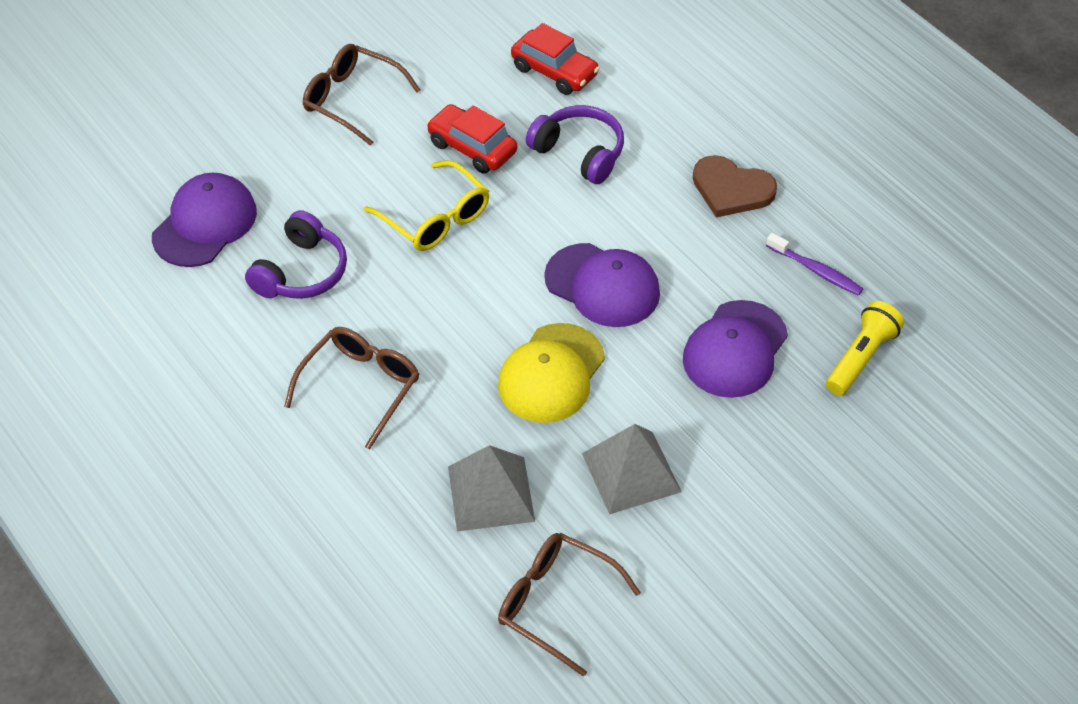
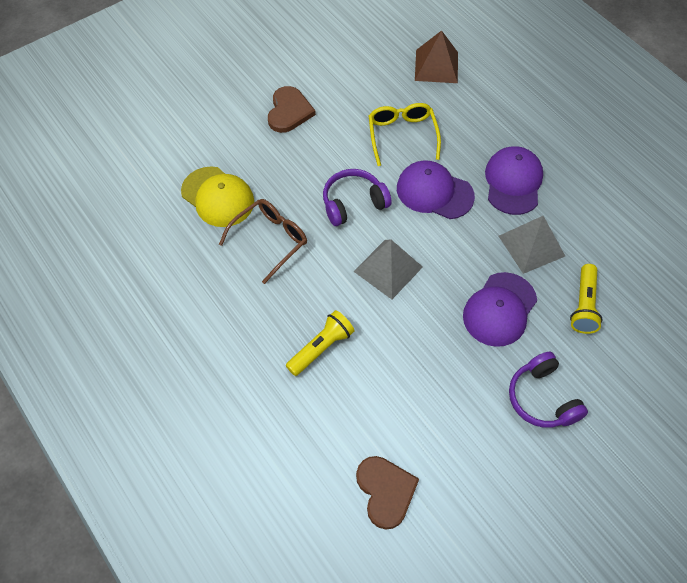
brown glasses: [284,327,419,450] [303,44,420,146] [498,533,641,677] = 3 -> [219,199,307,284] = 1
brown heart: [693,155,777,217] = 1 -> [268,86,316,133] [356,456,419,530] = 2
brown pyramid: none = 0 -> [415,30,458,83] = 1
purple toothbrush: [766,233,863,296] = 1 -> none = 0
red car: [427,104,517,174] [511,23,600,95] = 2 -> none = 0
yellow flashlight: [826,301,904,396] = 1 -> [286,310,355,376] [570,264,603,334] = 2

